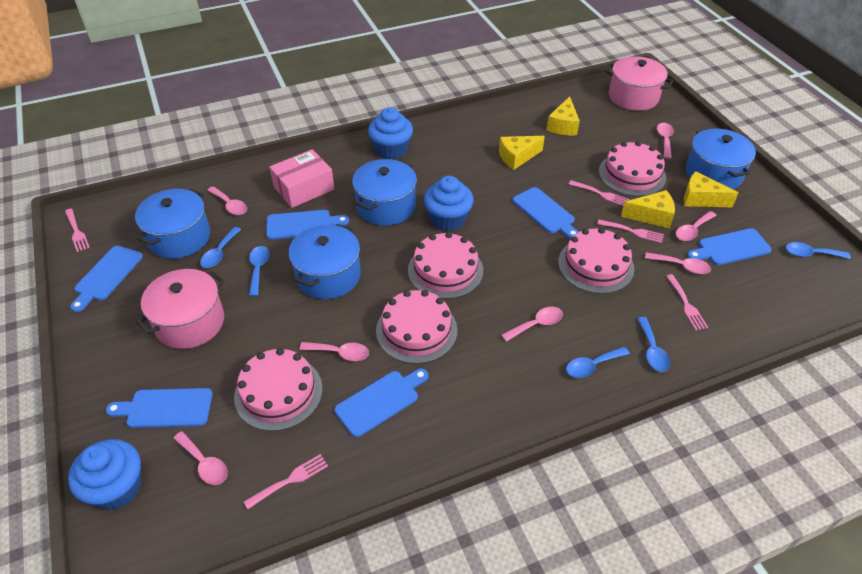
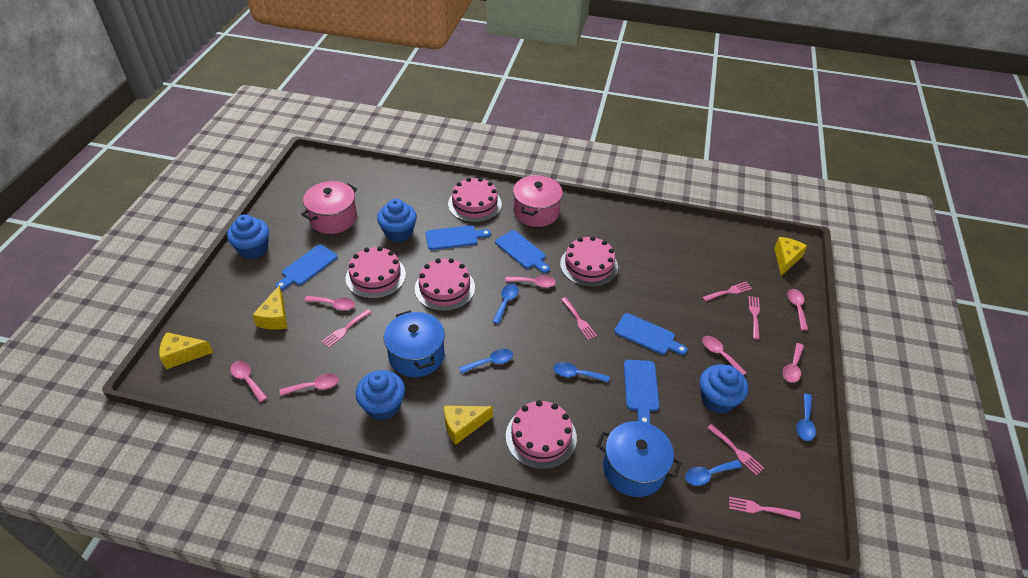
blue cupcake: [68,439,141,510] [368,107,413,159] [424,176,474,231] = 3 -> [227,214,269,259] [356,370,405,421] [377,199,417,242] [700,365,748,413] = 4
blue cutting board: [70,246,143,312] [106,388,213,428] [266,210,349,240] [334,368,428,437] [513,187,578,239] [687,228,772,265] = 6 -> [276,245,337,290] [426,225,491,250] [495,230,550,273] [614,313,688,355] [624,360,659,424] = 5
blue pot: [135,189,210,259] [289,224,361,299] [352,159,417,226] [686,129,756,189] = 4 -> [384,311,445,377] [597,421,681,497] = 2
pink box: [269,149,334,208] = 1 -> none = 0
pink fork: [65,209,90,252] [244,454,328,509] [569,180,630,206] [597,220,664,243] [666,274,708,330] = 5 -> [322,309,371,348] [561,297,597,340] [702,282,752,302] [707,424,764,476] [729,497,801,519] [749,296,760,339] = 6

